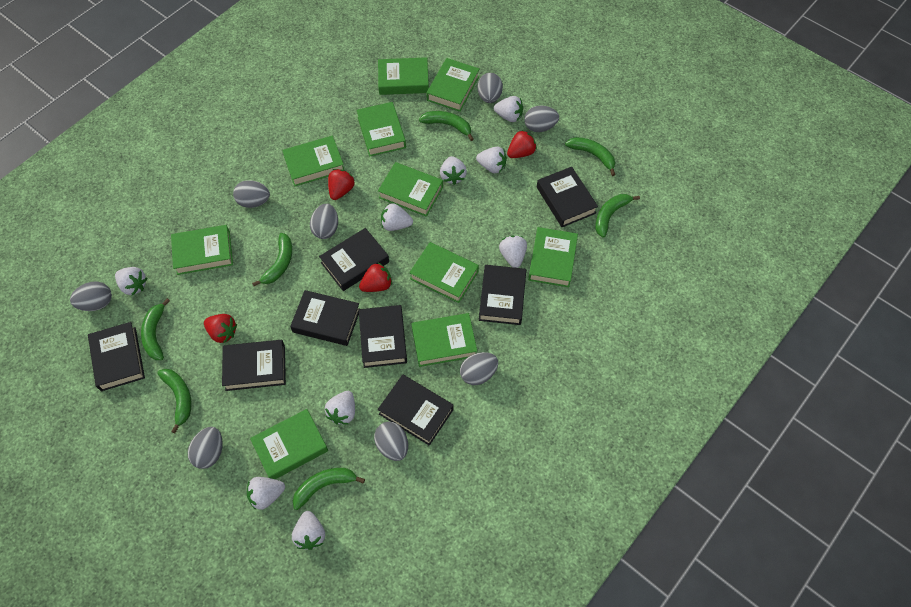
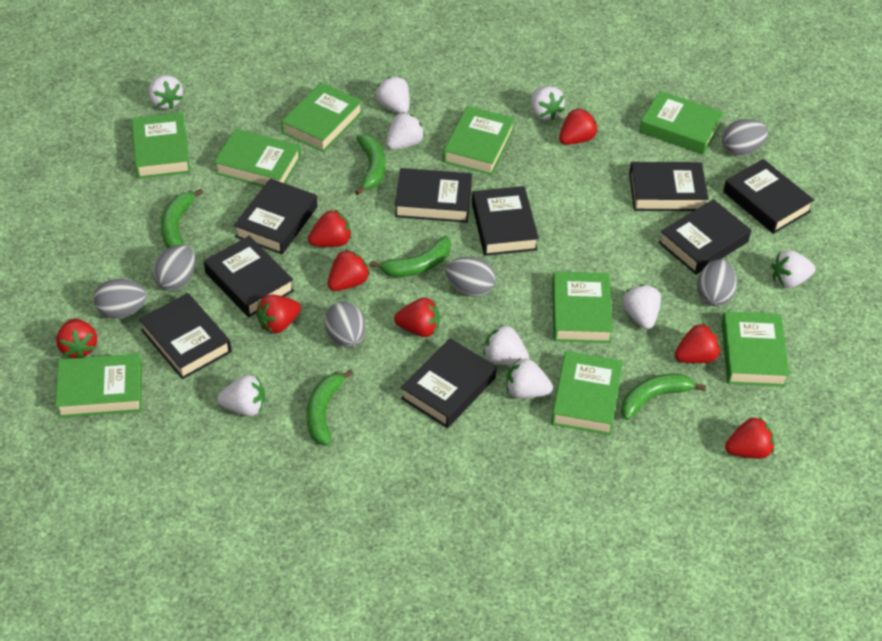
black book: [88,322,145,391] [222,340,286,391] [290,290,359,346] [319,228,389,291] [359,305,407,368] [378,374,454,446] [479,265,526,325] [537,167,598,227] = 8 -> [139,293,232,379] [204,236,294,317] [234,178,318,254] [395,168,472,223] [401,338,497,428] [472,186,539,256] [629,162,708,211] [658,199,751,274] [723,159,814,234] = 9
green banana: [141,298,170,360] [157,369,192,433] [252,233,292,286] [293,468,365,510] [419,111,474,141] [565,137,615,176] [595,194,640,238] = 7 -> [161,188,203,248] [306,370,353,446] [355,134,386,195] [370,236,451,277] [621,374,706,420] = 5
green book: [171,225,233,275] [250,409,328,479] [282,136,344,187] [356,102,406,157] [378,57,429,95] [378,162,443,217] [409,242,479,303] [411,313,477,367] [426,58,479,112] [528,227,578,287] = 10 -> [55,354,142,418] [131,113,190,179] [214,129,301,187] [281,83,363,152] [443,106,515,175] [551,351,623,435] [552,271,613,343] [639,91,724,155] [722,311,789,387] = 9
grey egg: [70,282,112,311] [188,427,223,469] [233,180,270,208] [310,204,338,239] [374,422,408,461] [460,352,498,385] [477,73,503,103] [524,106,559,132] = 8 -> [94,279,147,318] [152,245,196,290] [324,302,365,347] [445,257,496,297] [697,259,737,306] [722,119,768,156] = 6
red strawberry: [204,314,237,344] [328,169,355,200] [359,263,392,292] [507,130,537,158] = 4 -> [56,318,97,358] [256,295,301,333] [308,210,351,247] [328,250,370,291] [394,298,440,337] [559,108,598,145] [675,324,721,363] [725,417,774,459] = 8

